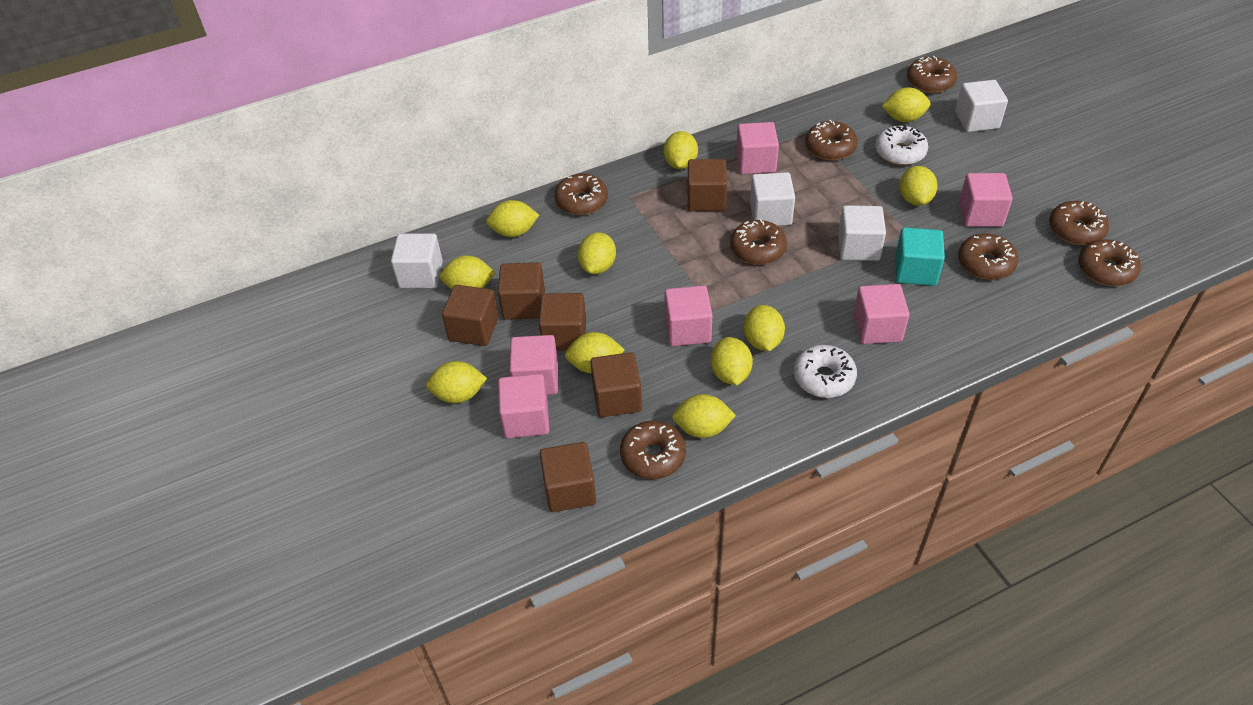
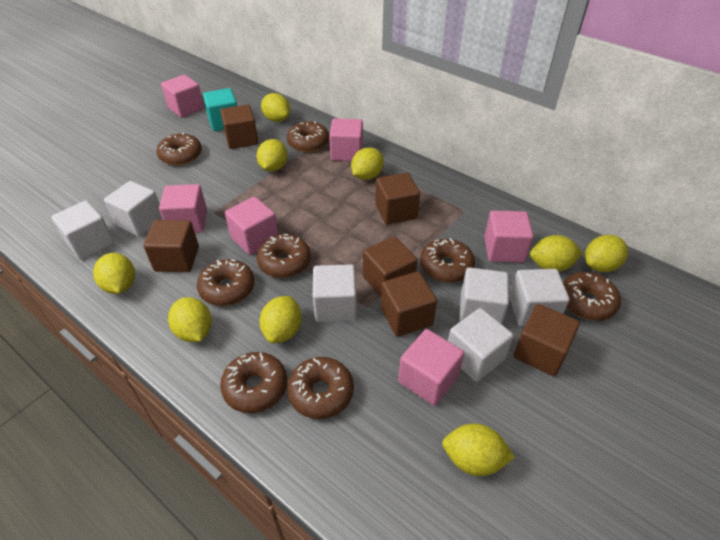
white cube: [391,234,443,288] [750,172,795,226] [838,205,886,261] [955,80,1008,132] = 4 -> [51,200,114,260] [104,181,162,236] [313,264,357,322] [448,308,514,382] [459,267,509,324] [509,269,570,327] = 6
white donut: [793,345,857,398] [875,125,928,165] = 2 -> none = 0
yellow lemon: [426,361,487,403] [440,255,495,289] [486,200,539,237] [565,332,625,373] [578,232,616,274] [664,131,698,169] [672,394,736,438] [711,337,753,385] [744,305,785,351] [882,87,931,122] [900,166,938,206] = 11 -> [93,253,135,294] [168,297,212,342] [257,139,288,172] [259,296,302,343] [261,93,290,122] [351,147,384,180] [442,423,515,476] [530,235,583,272] [585,235,628,272] = 9

